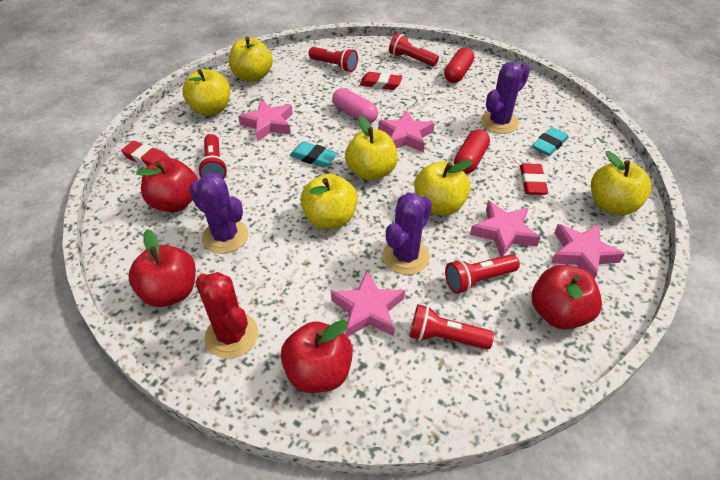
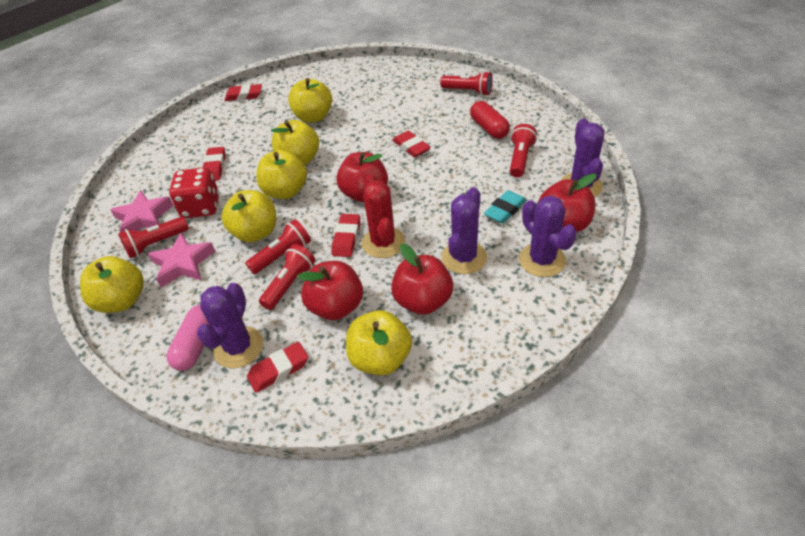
pink star: [238,100,293,142] [331,271,405,337] [378,110,435,153] [470,201,541,257] [551,224,624,279] = 5 -> [110,190,174,232] [148,232,215,287] = 2
purple cactus: [189,173,248,253] [382,193,432,275] [481,62,530,134] = 3 -> [197,283,263,368] [442,187,487,274] [519,196,577,277] [561,118,604,197] = 4
red capsule: [444,47,474,83] [454,129,490,174] = 2 -> [470,101,510,139] = 1
red dice: none = 0 -> [169,168,219,218] = 1
red eraser: [121,141,169,167] [360,72,402,90] [520,164,548,195] = 3 -> [202,147,226,181] [224,84,262,101] [247,342,308,393] [332,214,360,257] [392,131,431,157] = 5
turquoise eraser: [289,141,338,168] [532,127,569,156] = 2 -> [484,190,526,223] = 1

